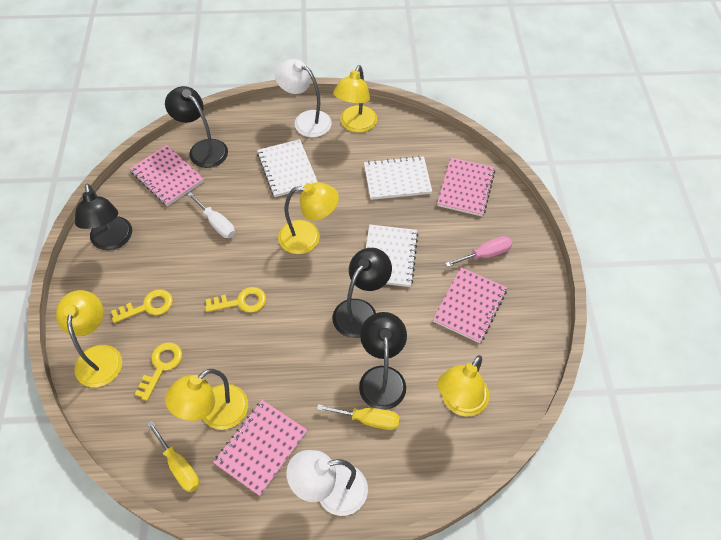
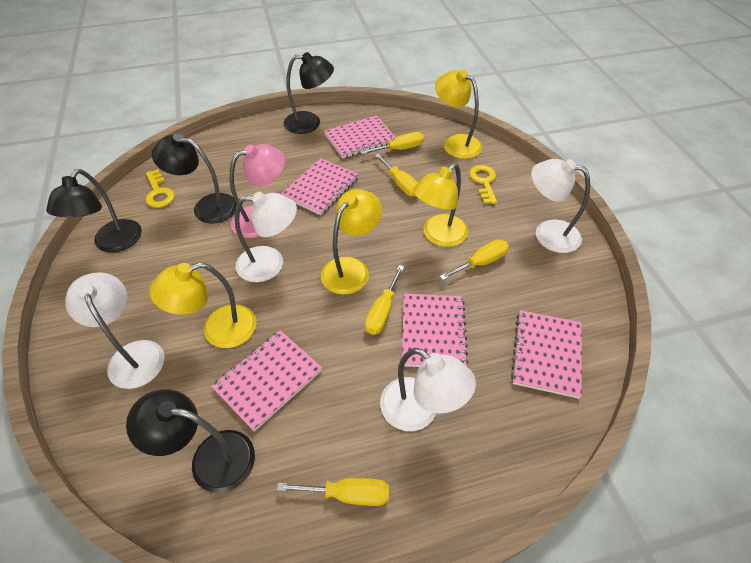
pink lamp: none = 0 -> [230,144,285,238] = 1
pink notebook: [130,145,204,206] [213,400,307,496] [433,267,507,343] [437,158,495,216] = 4 -> [211,330,322,432] [281,158,359,215] [324,115,396,159] [402,294,468,367] [511,310,582,399] = 5
pink screwdriver: [445,236,512,267] = 1 -> none = 0
white lamp: [275,59,332,137] [286,450,368,516] = 2 -> [65,272,165,389] [235,192,297,282] [380,348,476,431] [531,159,590,253] = 4
white notebook: [257,139,318,197] [364,156,432,200] [366,225,418,287] = 3 -> none = 0
white screwdriver: [187,192,235,238] = 1 -> none = 0
yellow key: [111,289,173,323] [135,342,182,401] [205,287,266,313] = 3 -> [146,169,175,208] [469,165,497,204] = 2
yellow lamp: [56,290,122,387] [165,369,248,430] [278,182,339,254] [333,65,377,133] [438,355,489,416] = 5 -> [149,262,257,348] [321,189,382,295] [413,163,468,247] [435,70,482,159] = 4
yellow screwdriver: [147,421,200,492] [317,404,400,430] = 2 -> [277,478,389,506] [361,132,424,155] [365,265,404,335] [375,153,418,196] [440,240,509,280] = 5

